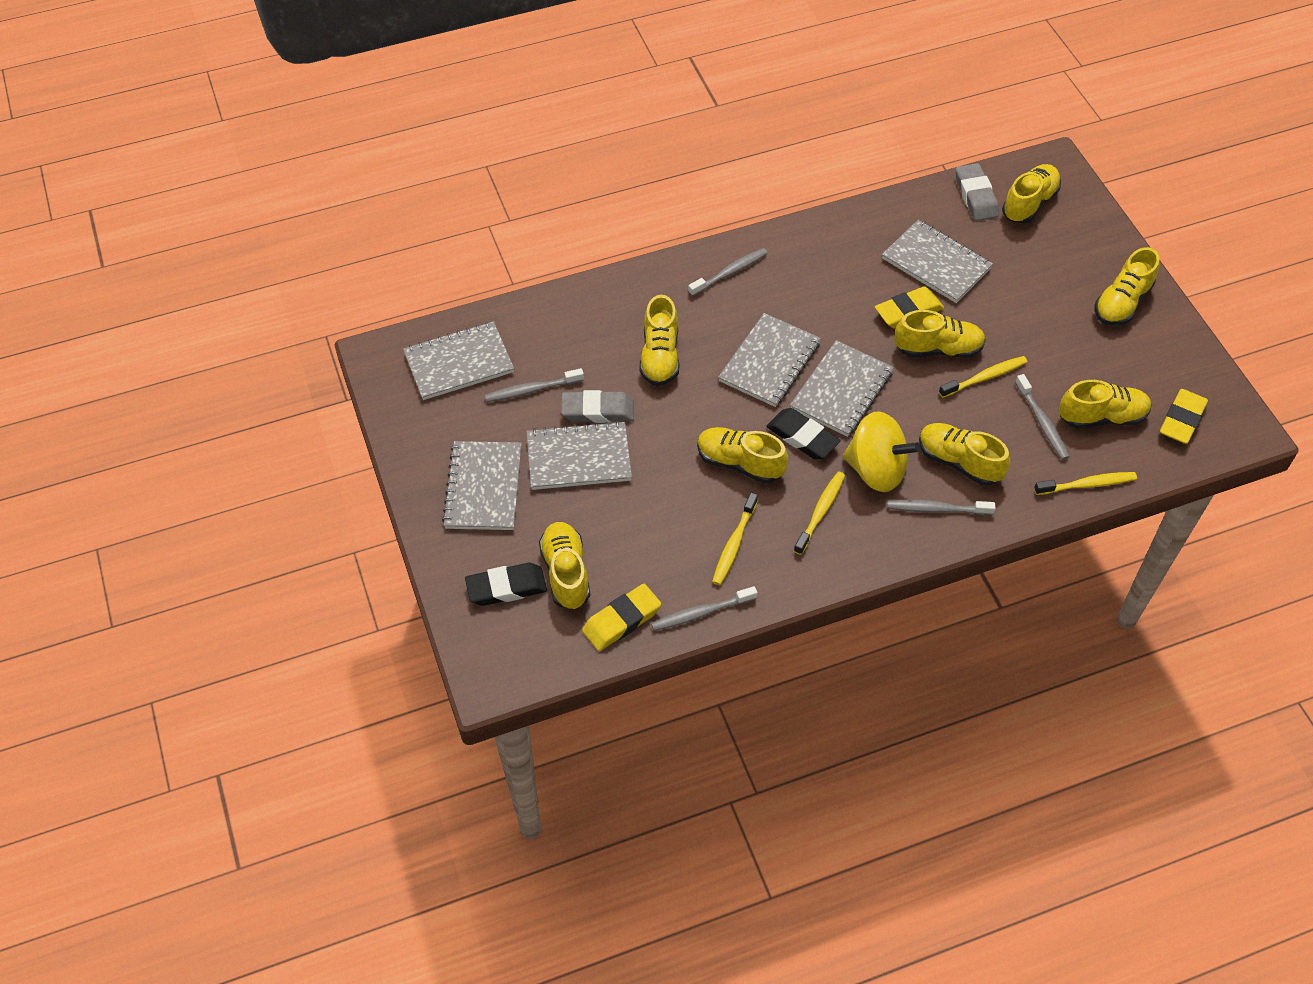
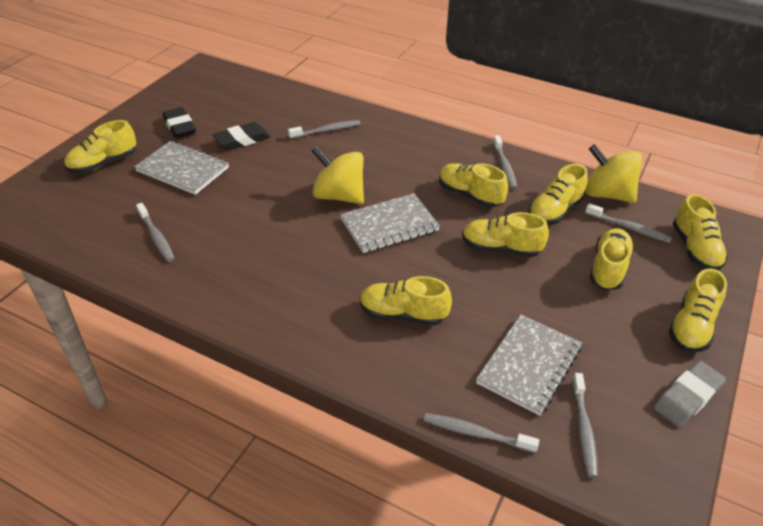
grey eraser: [561,390,634,423] [956,163,999,221] = 2 -> [654,361,726,427] = 1
grey notebook: [403,321,514,400] [442,441,522,530] [526,421,632,490] [718,313,821,407] [790,340,894,437] [882,220,993,303] = 6 -> [134,141,229,195] [340,193,440,253] [476,315,582,416] = 3
grey toothbrush: [485,368,584,402] [651,586,758,631] [688,248,768,297] [887,500,996,515] [1015,374,1070,460] = 5 -> [136,203,175,262] [288,120,361,139] [424,413,539,453] [493,135,517,189] [572,373,598,478] [585,203,672,243] = 6
yellow eraser: [582,584,661,651] [875,286,944,329] [1160,389,1208,444] = 3 -> none = 0
yellow spinning top: [843,411,921,492] = 1 -> [311,146,364,204] [585,144,642,203] = 2
yellow toothbrush: [712,492,758,585] [794,471,845,555] [939,356,1027,398] [1034,472,1137,495] = 4 -> none = 0

